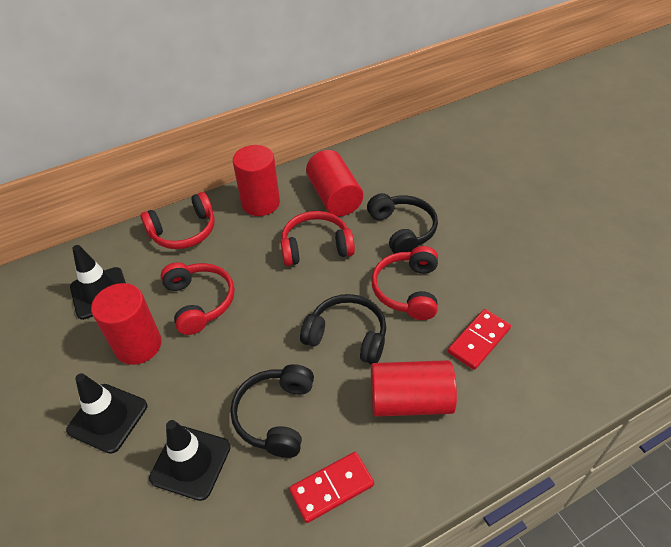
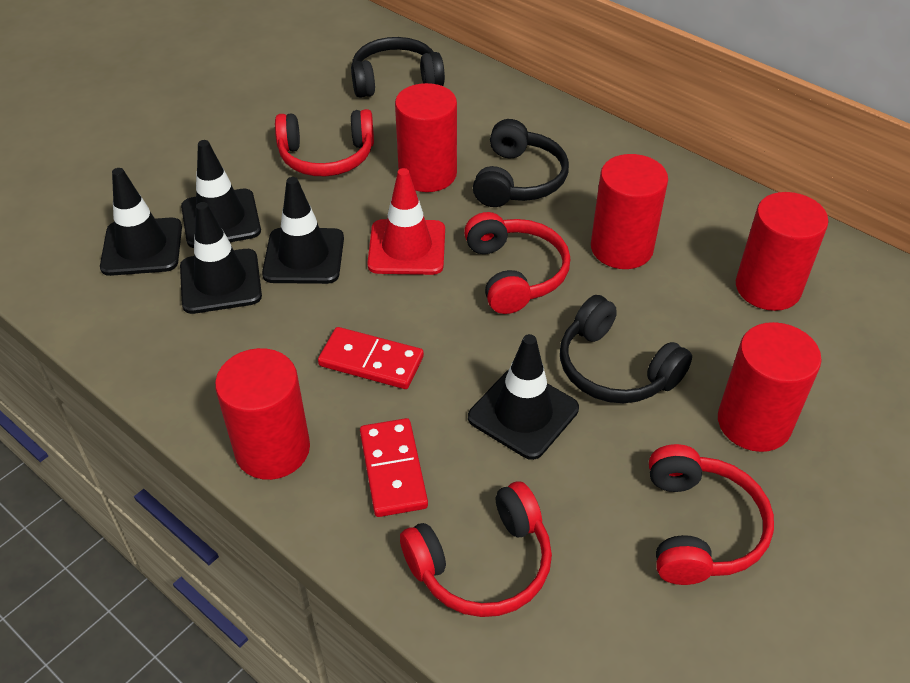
black traffic cone: [66,373,147,454] [70,245,126,320] [149,420,231,501] = 3 -> [100,168,182,276] [180,202,262,314] [181,140,261,248] [262,177,344,284] [468,334,579,460] = 5
red cylinder: [91,283,162,365] [233,145,280,216] [306,150,363,216] [371,360,457,417] = 4 -> [215,348,310,480] [395,83,457,192] [591,154,668,269] [718,322,822,452] [736,192,828,311] = 5
red traffic cone: none = 0 -> [367,168,445,275] = 1

